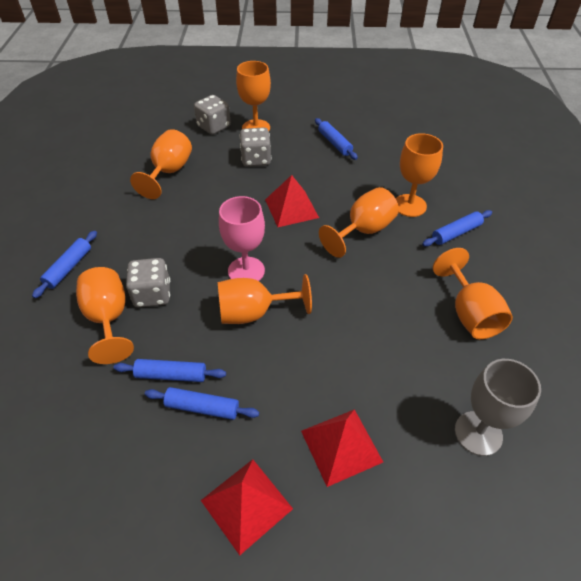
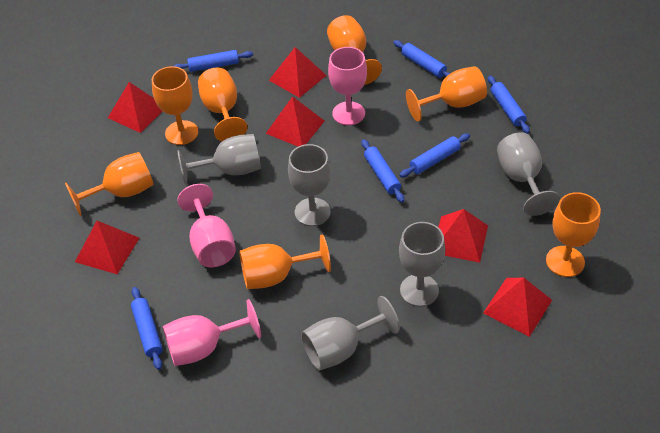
blue rolling pin: [32,231,97,298] [114,359,226,382] [145,387,259,420] [315,118,358,160] [422,210,492,247] = 5 -> [131,287,163,370] [174,50,253,72] [361,139,404,203] [393,40,450,78] [400,133,470,178] [488,76,530,134] = 6
grey dice: [126,258,170,307] [194,95,231,135] [240,127,271,167] = 3 -> none = 0
grey goblet: [455,359,541,456] = 1 -> [178,134,261,185] [288,144,331,226] [301,296,400,371] [399,222,445,307] [497,132,559,216] = 5
pink goblet: [219,196,265,281] = 1 -> [163,299,261,366] [177,184,236,267] [328,47,367,125] = 3
red pyramid: [201,459,293,555] [265,175,319,227] [301,409,383,487] = 3 -> [75,221,139,274] [108,82,162,133] [266,96,324,147] [269,47,327,98] [438,209,488,263] [483,278,552,337] = 6

